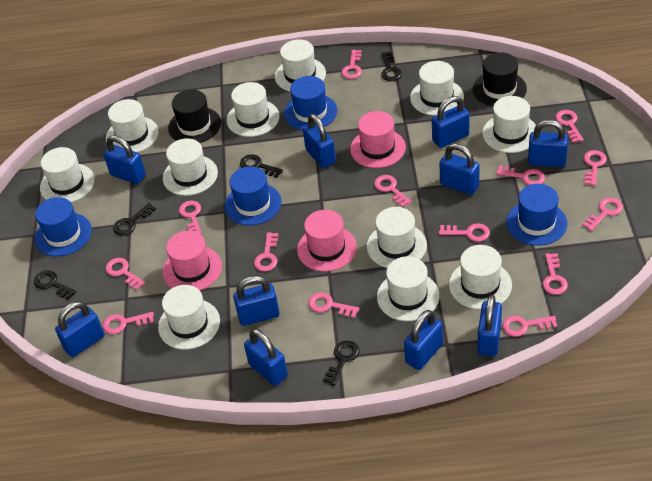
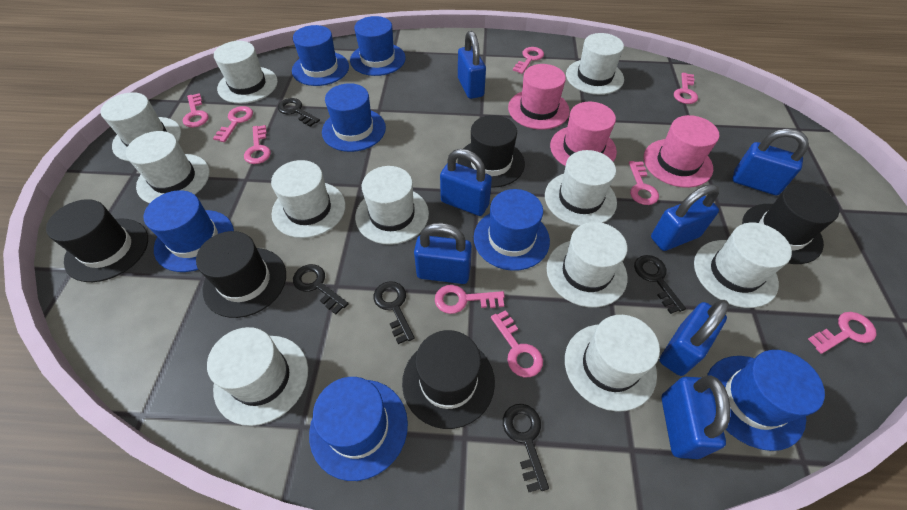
black hat: [168,89,221,143] [473,52,527,107] = 2 -> [46,199,148,282] [196,231,286,318] [402,330,495,429] [457,115,525,188] [742,184,839,264] = 5
blue hat: [35,197,92,257] [224,166,282,226] [284,76,337,130] [506,184,567,246] = 4 -> [144,190,234,272] [292,25,349,86] [309,377,408,481] [322,83,386,152] [350,16,406,76] [474,189,550,271] [707,350,825,451] = 7
blue padlock: [55,301,104,357] [104,135,146,184] [233,275,280,326] [244,329,288,386] [303,114,336,168] [404,310,443,370] [432,96,469,148] [440,143,480,195] [478,294,502,356] [528,120,568,167] = 10 -> [414,223,472,284] [440,149,492,216] [458,31,486,99] [651,184,719,251] [659,300,729,376] [661,375,731,459] [732,129,809,196] = 7
pink key: [102,312,154,334] [106,258,145,290] [179,201,202,234] [254,232,278,272] [308,292,360,318] [341,50,362,79] [374,175,412,207] [439,223,490,242] [496,165,545,185] [502,316,557,337] [542,253,568,295] [555,110,584,143] [582,198,623,231] [584,150,607,186] = 14 -> [183,93,209,128] [213,106,253,142] [244,125,271,164] [435,285,505,314] [491,310,543,377] [513,47,544,74] [629,161,659,205] [674,72,698,104] [808,312,877,354] = 9

